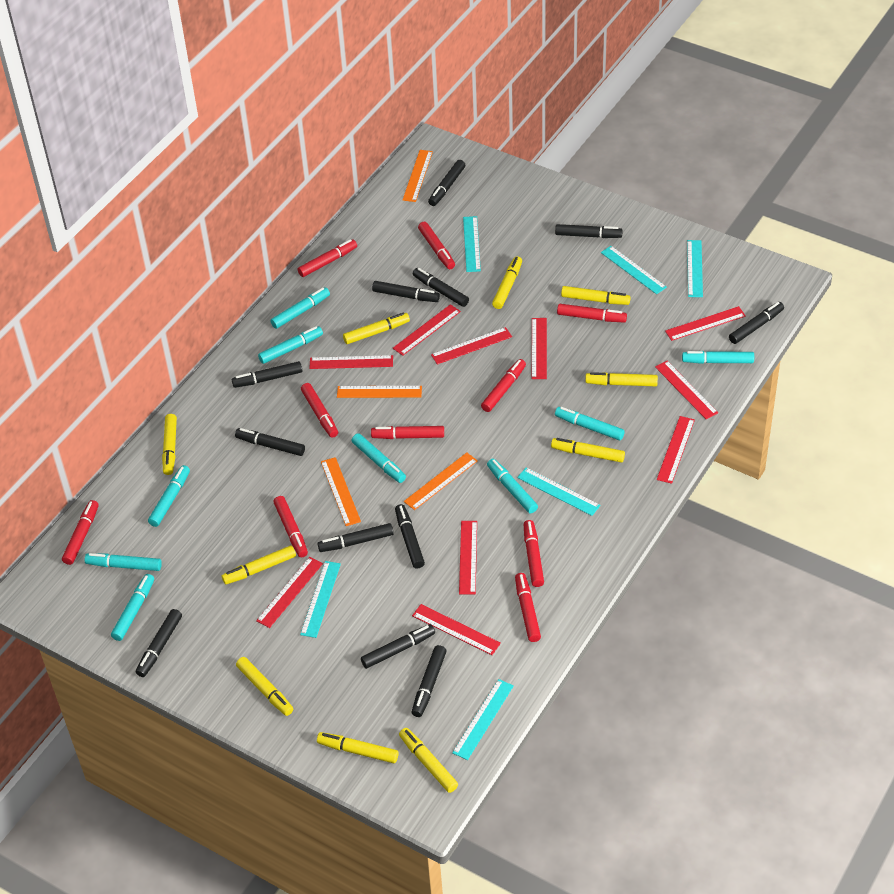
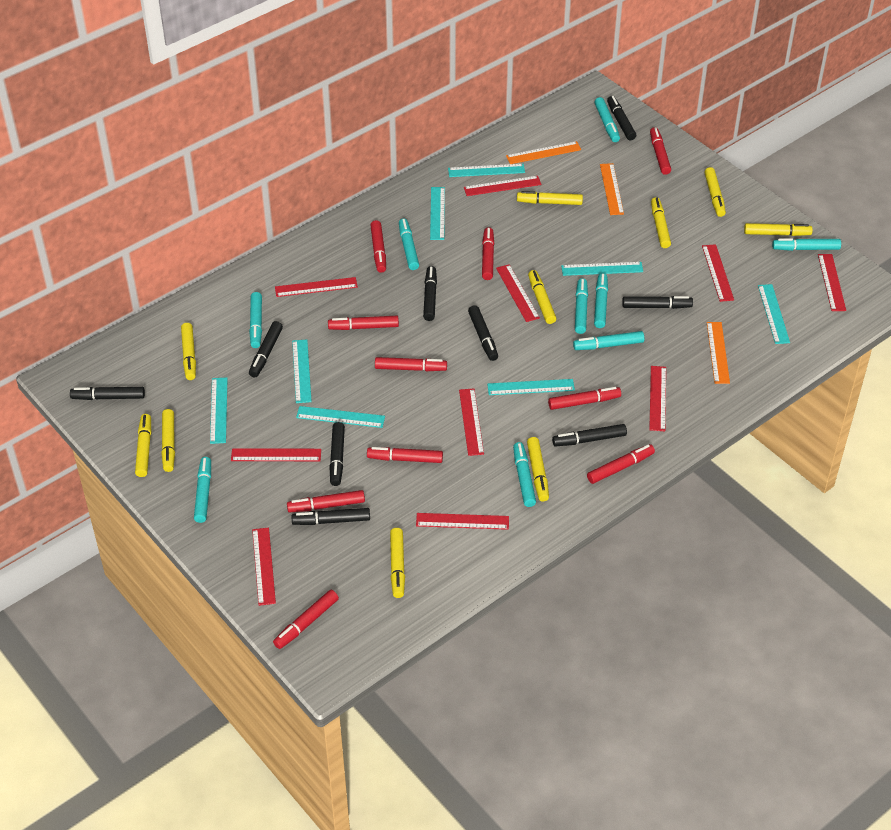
black marker: [136,609,182,677] [232,361,302,388] [235,428,305,456] [317,523,394,552] [361,624,435,669] [372,281,440,302] [395,504,425,569] [412,645,447,717] [413,268,469,307] [428,160,465,206] [555,224,623,238] [729,302,784,344] = 12 -> [70,387,145,400] [249,321,283,377] [291,508,370,525] [329,422,345,486] [423,266,437,321] [468,305,498,361] [552,424,627,447] [607,96,636,140] [622,296,693,309] = 9
orange ruler: [321,457,361,526] [337,386,422,398] [403,150,433,202] [404,453,478,510] = 4 -> [506,141,581,164] [600,163,624,215] [707,322,730,384] = 3
turquoise ruler: [300,561,341,638] [452,679,513,760] [463,216,481,272] [517,468,601,516] [601,246,667,294] [687,240,703,297] = 6 -> [210,377,228,444] [292,340,312,403] [296,406,385,428] [430,187,445,240] [448,164,525,177] [487,379,575,395] [561,262,643,276] [758,284,790,344] = 8

